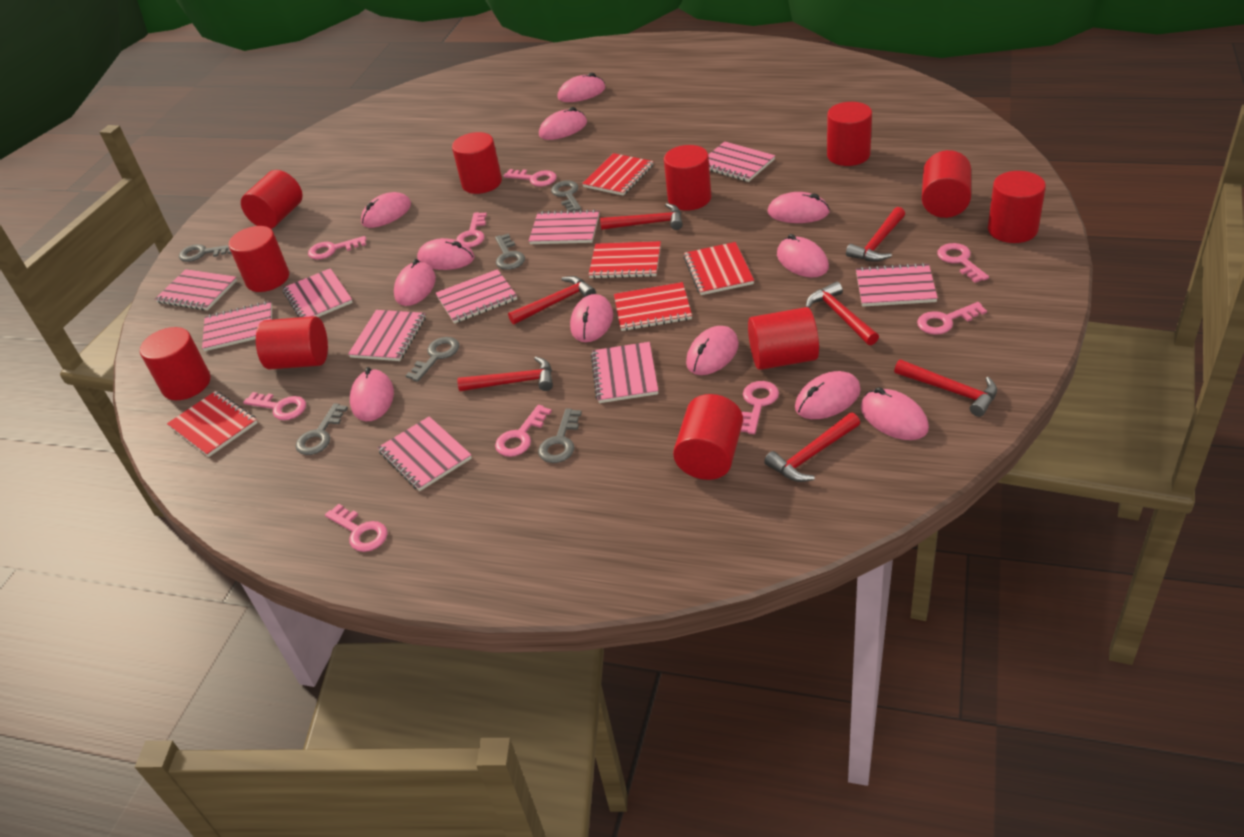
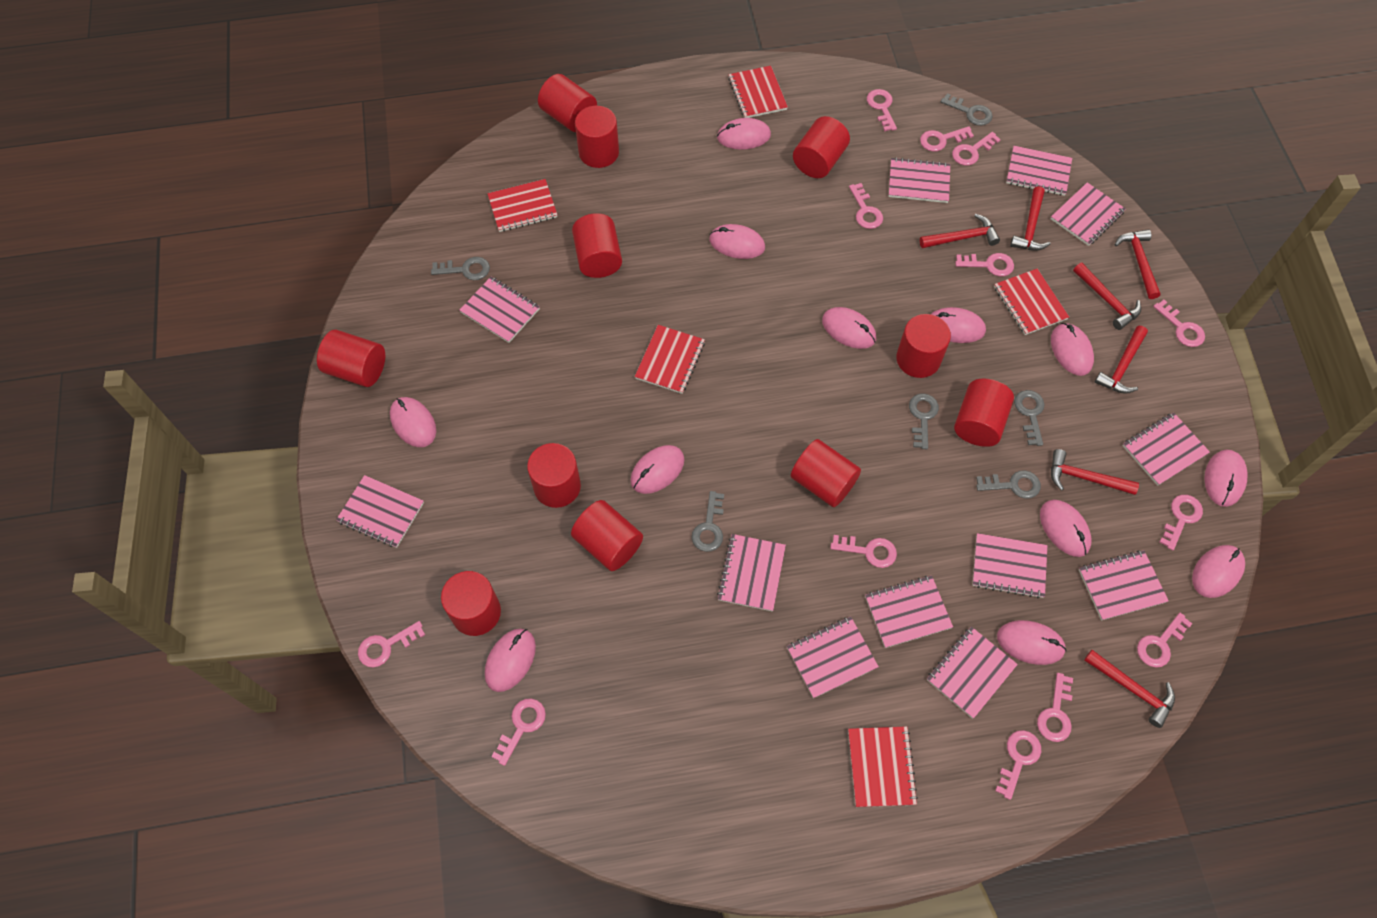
pink key: [243,392,306,420] [308,236,366,260] [325,504,388,552] [456,212,487,248] [495,405,552,457] [504,169,557,187] [740,381,779,434] [917,302,987,335] [937,243,989,283] = 9 -> [358,621,425,668] [491,698,546,766] [830,535,897,568] [849,183,883,229] [867,89,897,131] [920,126,974,152] [952,132,1001,166] [955,253,1014,276] [995,730,1041,800] [1037,673,1073,742] [1137,613,1192,668] [1153,300,1205,347] [1159,495,1203,550] = 13
pink notebook: [155,269,237,310] [202,301,272,351] [283,268,353,317] [348,310,426,361] [378,416,472,491] [436,269,517,324] [529,209,599,244] [591,342,658,403] [708,141,775,182] [856,263,938,307] = 10 -> [336,475,424,548] [459,277,540,343] [717,534,786,611] [787,617,879,698] [865,576,953,648] [889,157,950,203] [927,627,1018,719] [972,533,1047,598] [1006,146,1072,196] [1051,182,1125,246] [1079,550,1169,620] [1123,413,1210,486] = 12

